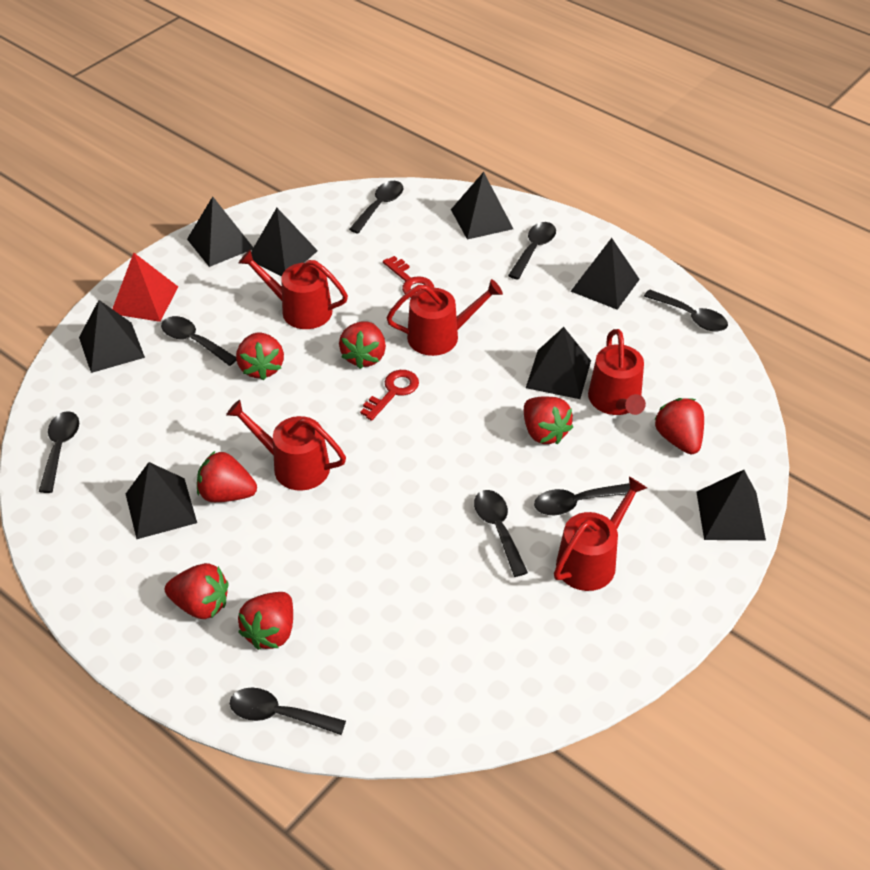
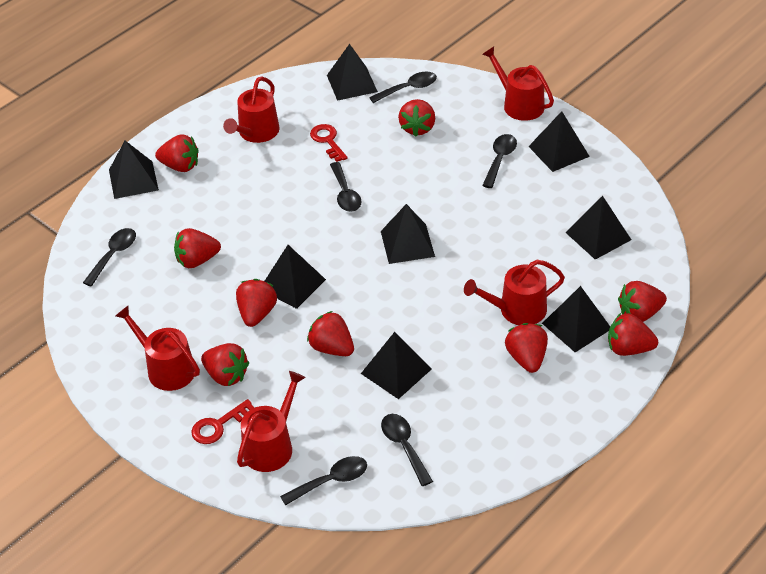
black spoon: [39,411,79,493] [161,316,236,366] [230,687,346,735] [349,181,403,234] [474,490,528,577] [508,222,556,280] [534,483,630,515] [644,289,728,332] = 8 -> [83,228,136,286] [280,456,367,506] [330,162,362,212] [369,72,437,103] [381,414,433,486] [482,134,517,188] = 6
red pyramid: [112,253,178,322] = 1 -> none = 0
red strawberry: [165,563,229,619] [197,451,257,502] [236,333,284,380] [238,592,293,650] [339,321,386,369] [524,396,573,444] [654,398,704,454] = 7 -> [155,134,199,172] [174,228,221,268] [201,343,249,386] [236,279,277,327] [307,311,354,356] [398,99,435,137] [505,323,548,373] [608,313,658,356] [618,281,667,322] = 9

